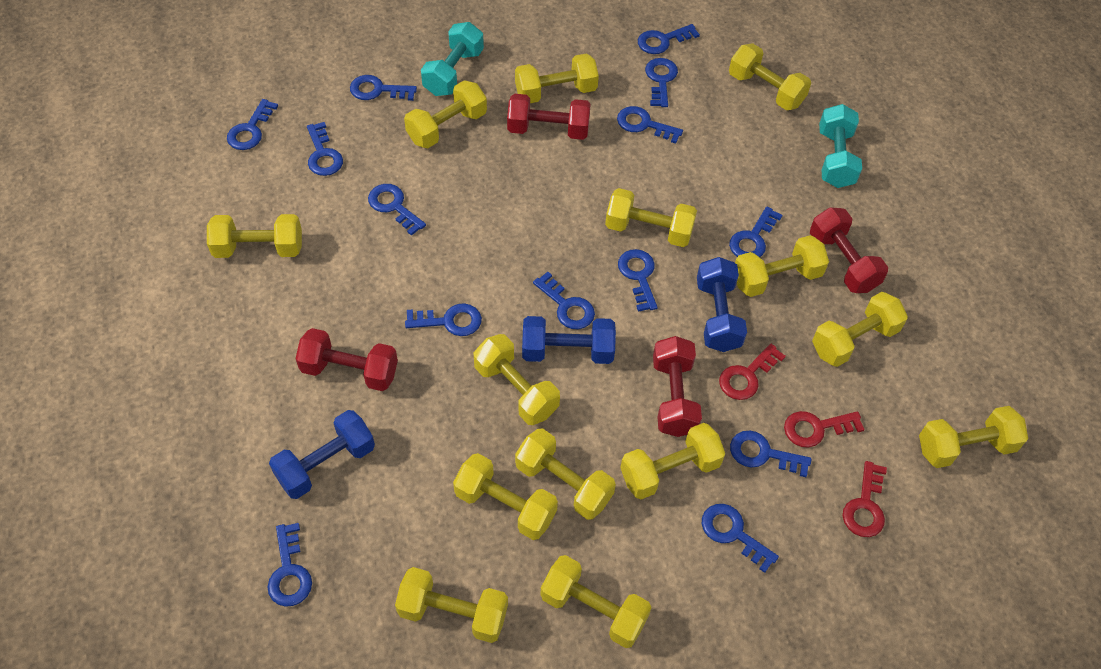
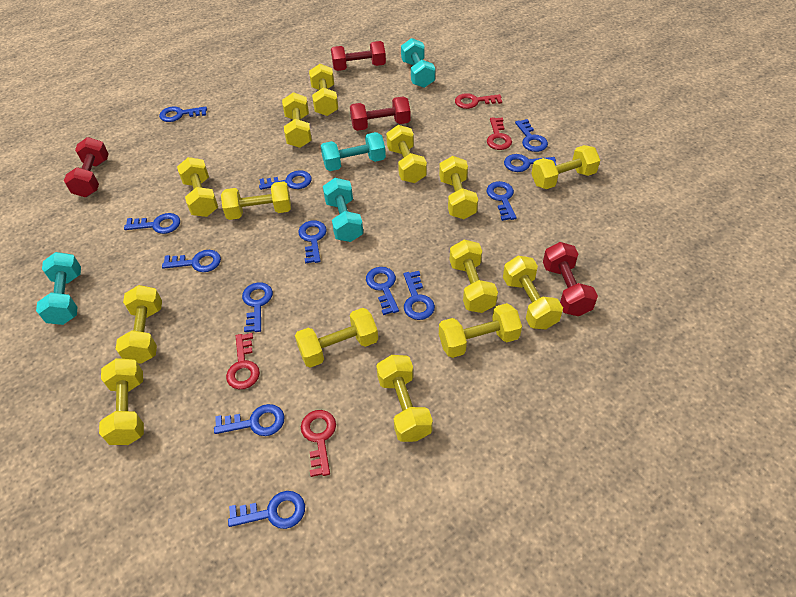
blue dumbbell: [269,410,375,499] [522,316,616,364] [697,257,747,352] = 3 -> none = 0
blue key: [227,99,278,150] [268,523,312,607] [307,122,343,176] [350,75,417,101] [368,184,426,236] [405,303,482,336] [533,272,595,329] [617,106,683,143] [618,249,658,312] [638,24,700,54] [645,58,678,107] [702,504,779,573] [729,207,782,257] [730,430,811,477] = 14 -> [124,213,180,234] [159,106,207,122] [162,250,221,272] [214,404,285,436] [228,491,305,529] [242,282,273,332] [259,170,312,190] [298,220,327,264] [366,267,399,315] [404,271,435,320] [487,181,517,221] [504,154,556,172] [515,119,548,152] = 13
red key: [719,343,786,400] [784,411,865,447] [843,461,887,537] = 3 -> [226,333,260,389] [301,410,336,477] [455,93,502,109] [487,117,512,150] = 4
turquoise dumbbell: [421,22,484,96] [819,104,862,188] = 2 -> [36,252,81,325] [321,132,386,171] [323,178,363,242] [401,38,435,88] = 4

